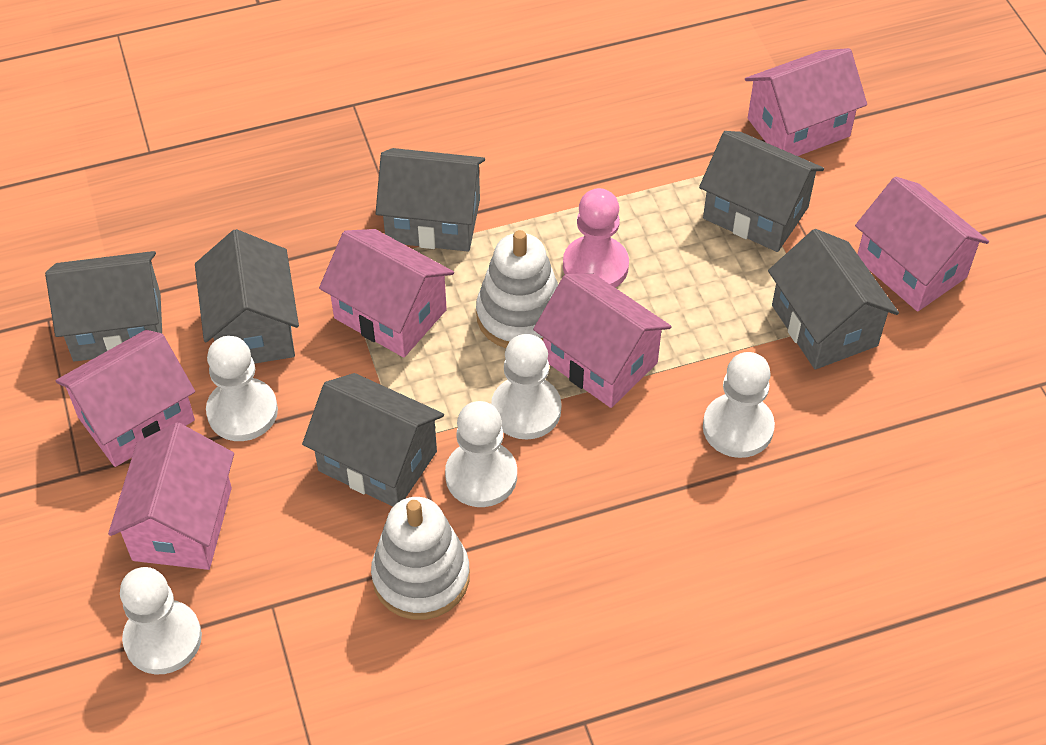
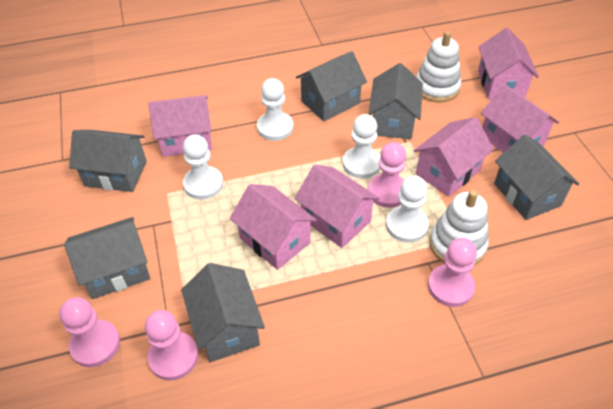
pink pawn: [563,188,629,288] = 1 -> [59,297,120,367] [145,310,198,380] [368,142,406,208] [428,238,477,307] = 4
white pawn: [120,567,202,674] [206,336,278,441] [445,401,517,507] [491,334,562,439] [703,352,775,458] = 5 -> [183,135,223,200] [257,78,294,141] [343,114,381,179] [386,176,429,243] = 4

